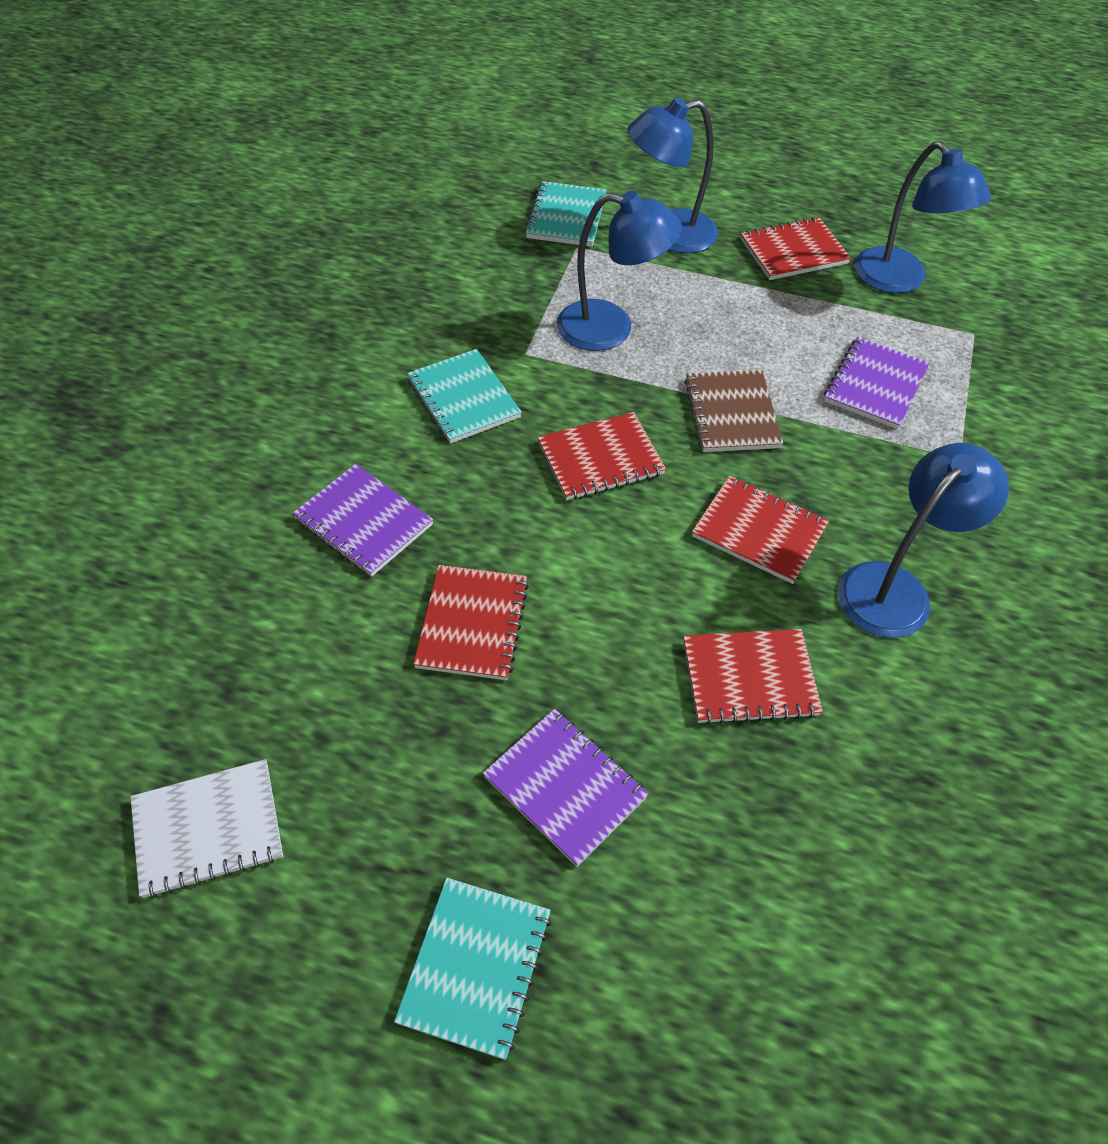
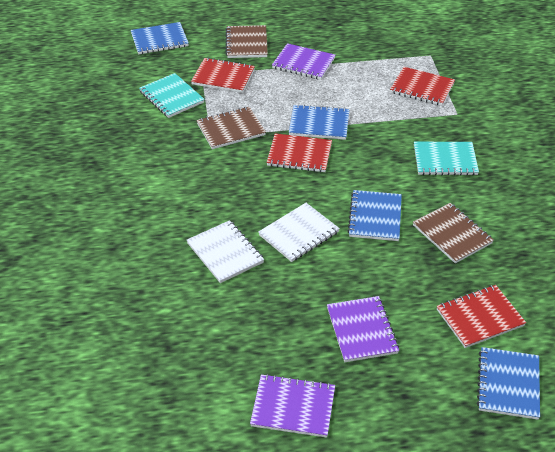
blue lamp: [557,191,682,351] [627,98,718,253] [838,443,1009,638] [854,141,991,293] = 4 -> none = 0
blue notebook: none = 0 -> [131,22,189,54] [289,104,349,140] [347,190,402,241] [477,347,540,420] = 4
brown notebook: [685,370,783,452] = 1 -> [197,107,266,149] [226,25,268,58] [413,203,494,263] = 3
red notebook: [413,565,529,680] [538,412,666,500] [683,629,823,725] [692,476,829,584] [741,217,851,280] = 5 -> [191,58,255,93] [266,133,332,172] [390,67,455,106] [437,285,526,348] = 4
turquoise notebook: [394,878,551,1060] [407,349,522,444] [525,181,607,247] = 3 -> [139,73,205,118] [414,142,479,176] = 2
white notebook: [130,759,283,898] = 1 -> [187,220,264,283] [258,203,340,262] = 2

